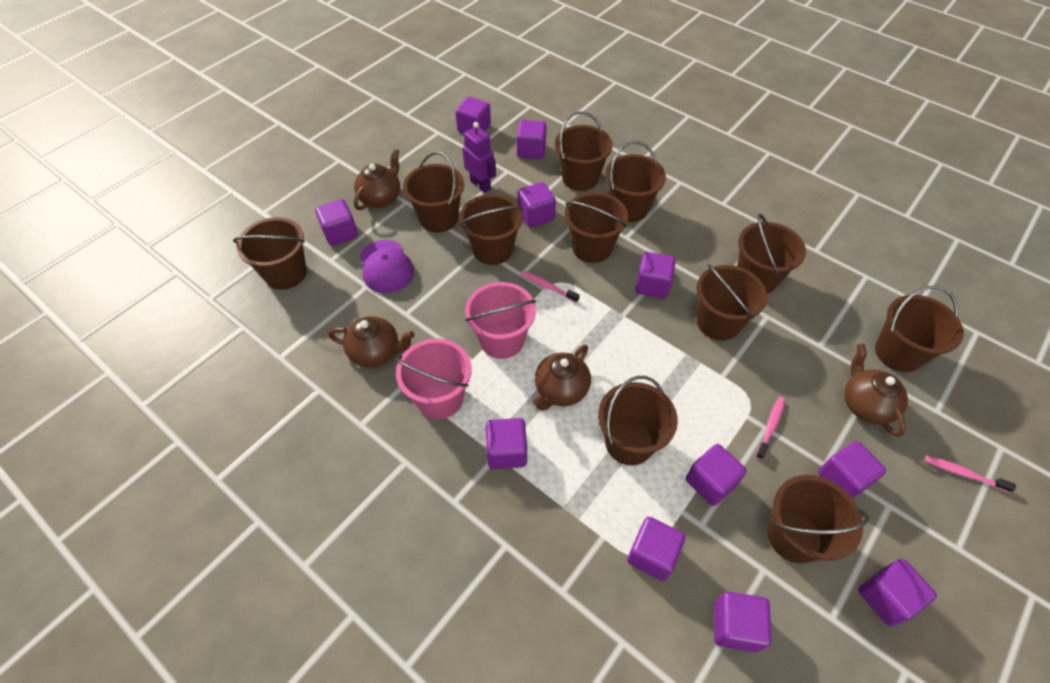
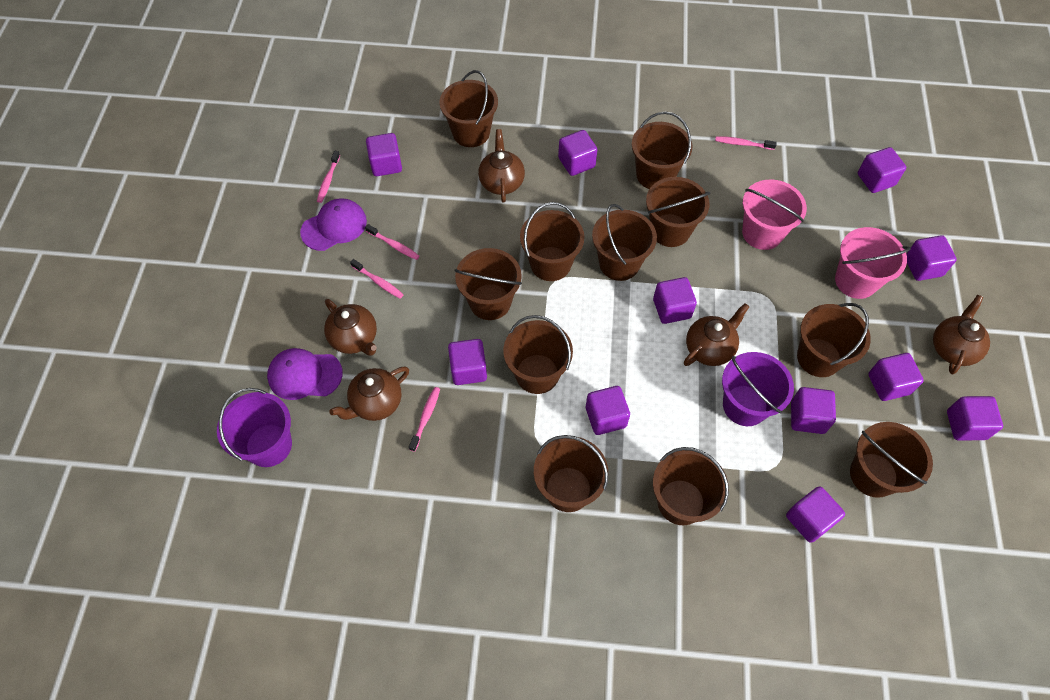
brown teapot: [328,316,415,367] [354,148,400,210] [533,345,591,411] [844,344,908,437] = 4 -> [324,299,377,356] [329,367,409,421] [478,129,525,203] [684,303,749,366] [933,295,990,375] = 5
pink toothbrush: [521,271,580,303] [756,397,785,460] [925,456,1016,493] = 3 -> [317,151,340,203] [350,259,404,299] [365,224,419,260] [409,387,440,452] [715,136,777,150] = 5
purple bucket: none = 0 -> [217,388,292,467] [722,352,794,426] = 2
purple cap: [359,240,414,293] = 1 -> [267,348,343,400] [300,198,367,251] = 2
purple robot: [462,122,496,193] = 1 -> none = 0

